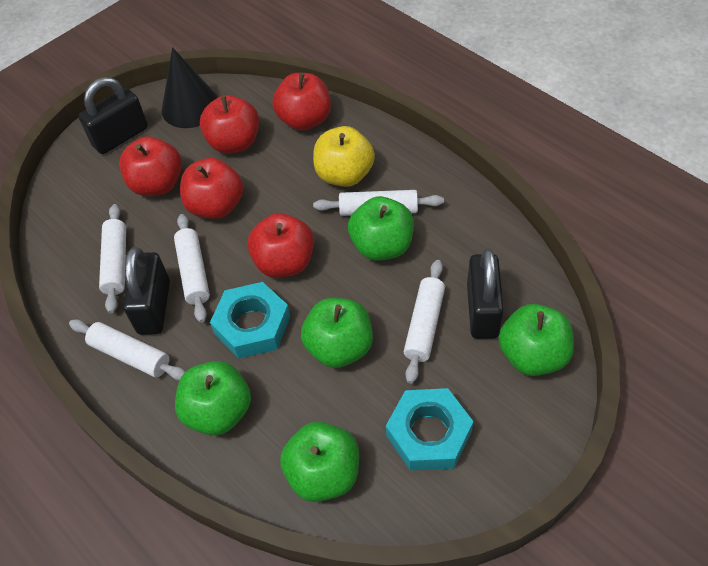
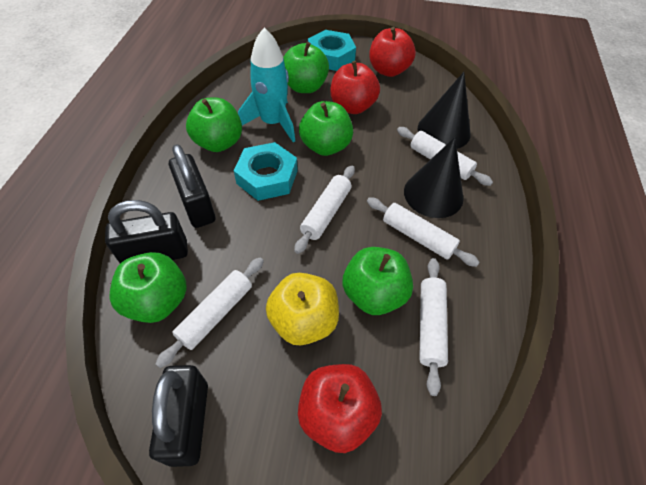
black cone: [162,47,218,128] = 1 -> [404,137,464,218] [418,72,471,149] = 2
red apple: [119,136,182,196] [180,158,243,219] [200,95,259,154] [247,213,314,278] [272,73,331,131] = 5 -> [298,364,382,453] [330,61,380,114] [369,27,416,77] = 3
turquoise rocket: none = 0 -> [238,28,295,142] = 1

